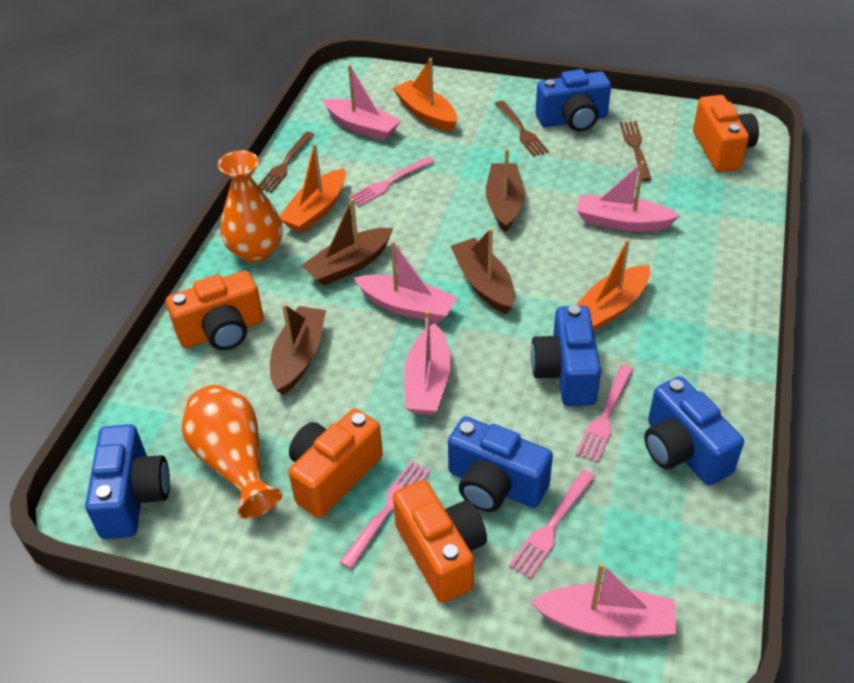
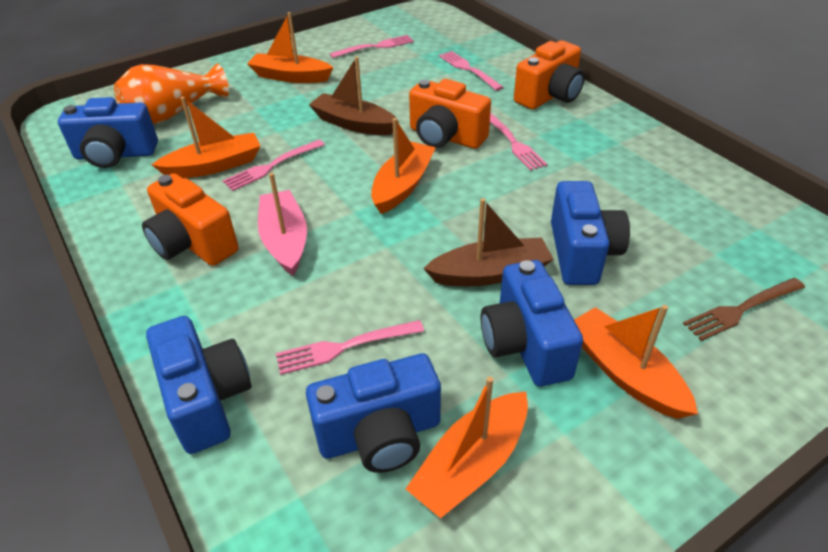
brown boat: [270,304,326,395] [301,198,393,286] [450,228,515,314] [486,149,525,233] = 4 -> [309,57,399,135] [423,198,553,286] = 2
brown fork: [258,132,314,193] [495,101,549,157] [620,121,651,181] = 3 -> [683,278,805,341] = 1
orange boat: [279,143,346,233] [393,58,457,131] [576,239,650,331] = 3 -> [152,97,260,178] [247,12,334,83] [371,118,436,214] [406,376,528,518] [574,305,698,419] = 5
orange camera: [166,271,264,350] [288,409,383,518] [393,480,487,603] [693,95,759,172] = 4 -> [142,173,239,266] [409,79,491,149] [514,41,585,110] = 3
orange vase: [181,385,283,519] [218,150,283,263] = 2 -> [114,63,229,124] = 1
pink boat: [323,64,402,140] [354,241,458,323] [404,310,451,415] [530,562,676,638] [577,161,680,231] = 5 -> [258,173,307,276] = 1
pink fork: [339,461,430,569] [348,156,435,206] [509,469,595,579] [576,365,633,463] = 4 -> [223,140,325,191] [276,320,424,375] [330,35,414,58] [439,51,504,91] [490,112,548,171] = 5

